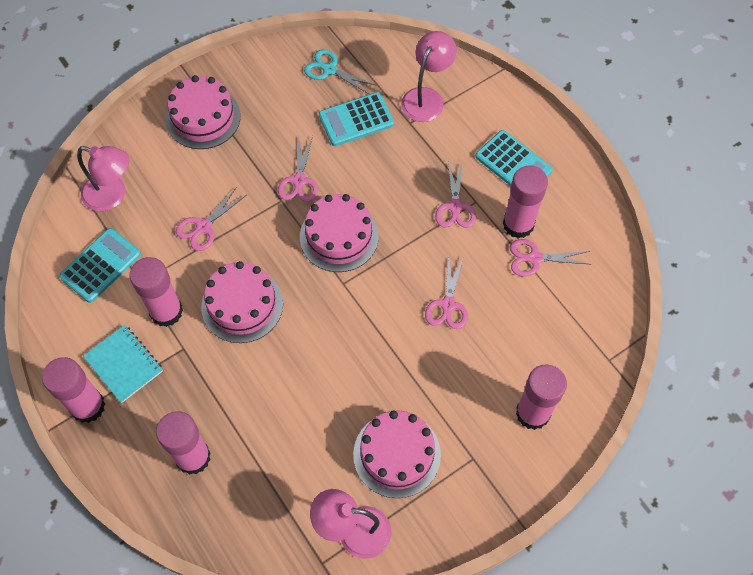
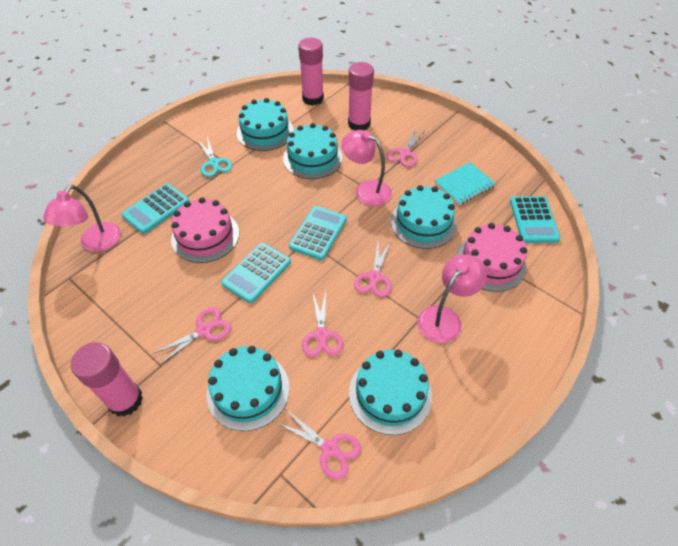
pink cake: [166,75,241,149] [201,261,283,343] [300,194,379,272] [353,410,441,498] = 4 -> [171,197,239,263] [456,223,527,292] = 2
pink glue stick: [42,357,105,423] [130,257,183,327] [156,411,211,475] [503,165,548,238] [516,365,567,430] = 5 -> [71,342,143,417] [298,38,324,106] [348,62,374,131] = 3
turquoise cake: none = 0 -> [206,346,290,431] [237,98,294,151] [283,123,343,179] [349,350,432,435] [391,185,457,249] = 5
turquoise calculator: [59,228,141,303] [319,92,394,146] [475,130,553,186] = 3 -> [122,184,189,234] [221,243,291,303] [289,206,347,260] [510,196,561,243] = 4

